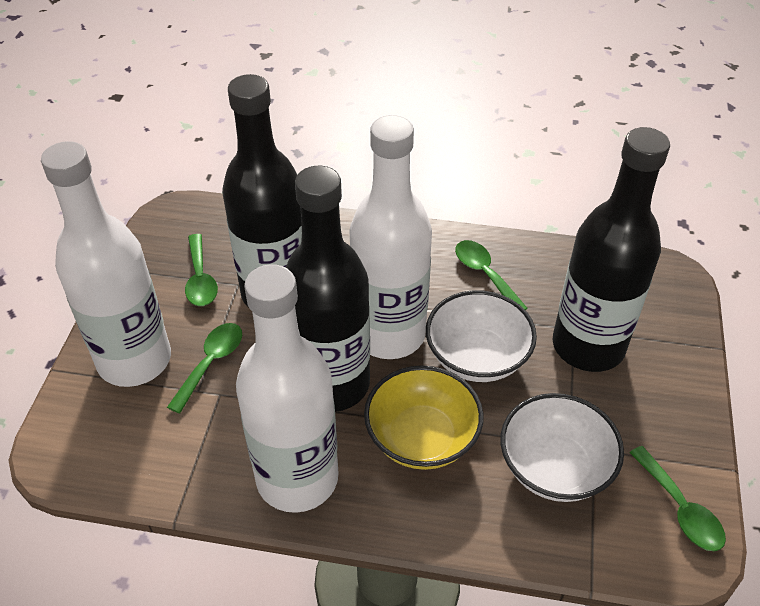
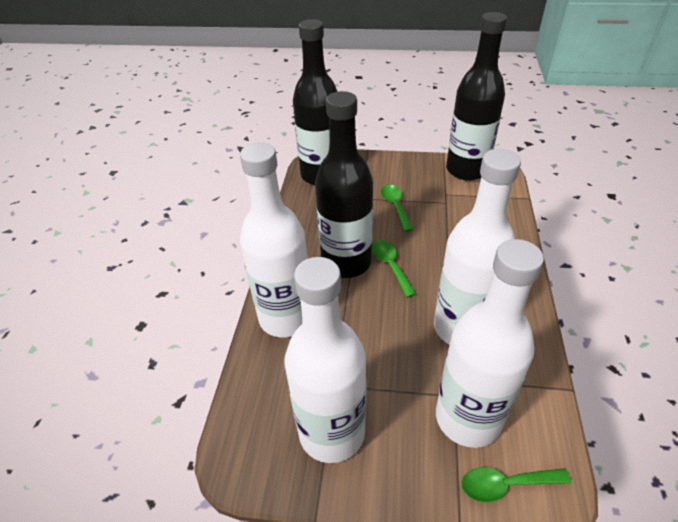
green spoon: [167,323,242,413] [185,234,218,306] [455,240,528,310] [629,446,726,551] = 4 -> [372,240,416,298] [381,185,414,232] [461,467,571,502] = 3
white bottle: [41,141,171,387] [236,264,339,513] [349,115,432,359] = 3 -> [240,142,308,338] [284,257,366,463] [434,149,521,345] [436,239,544,448] = 4
white bowl: [426,290,537,382] [500,393,624,502] = 2 -> none = 0
yellow bowl: [364,366,484,470] = 1 -> none = 0

